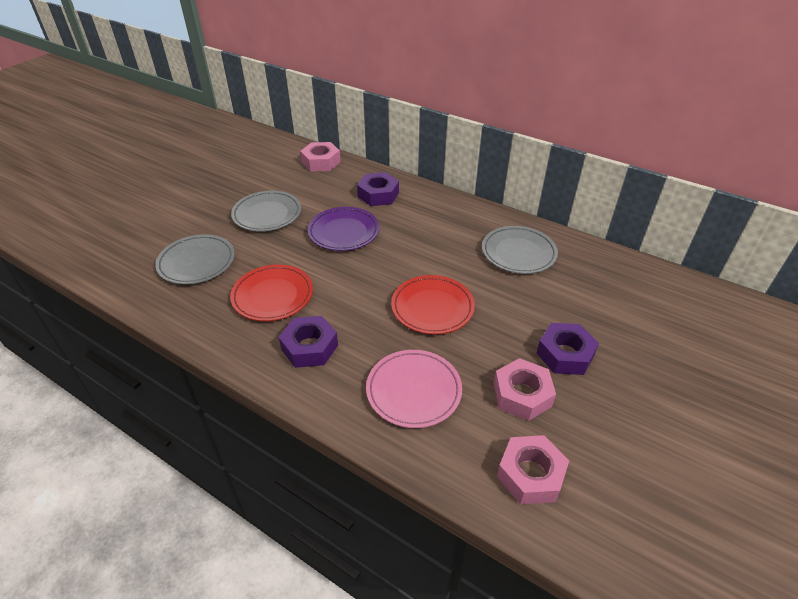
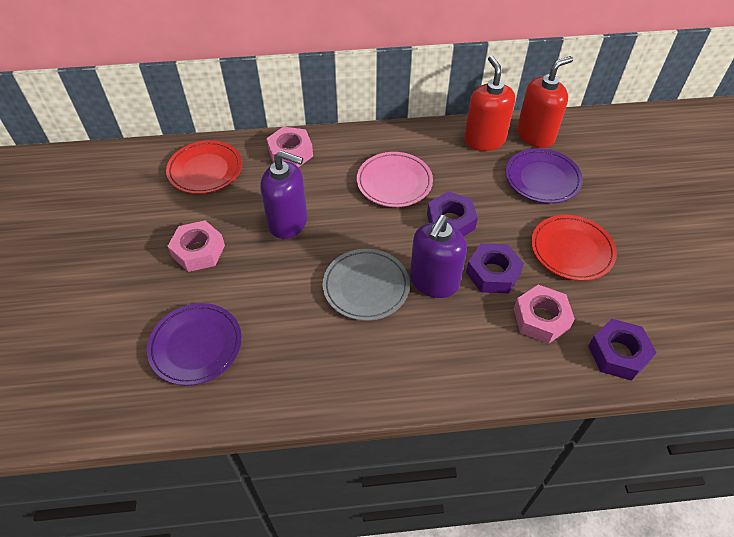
grey plate: [155,234,235,284] [231,191,301,232] [482,226,558,274] = 3 -> [323,249,410,321] = 1
purple plate: [308,207,380,251] = 1 -> [147,303,242,386] [505,148,583,203] = 2
purple soap dispenser: none = 0 -> [260,151,308,239] [410,215,467,298] = 2
red soap dispenser: none = 0 -> [464,56,515,151] [517,56,573,148] = 2

